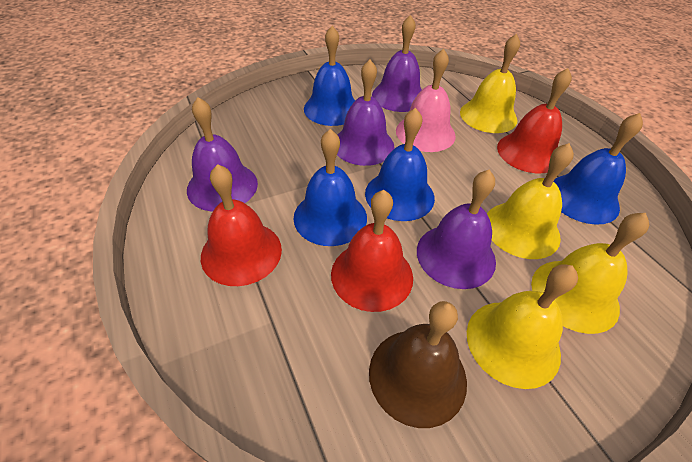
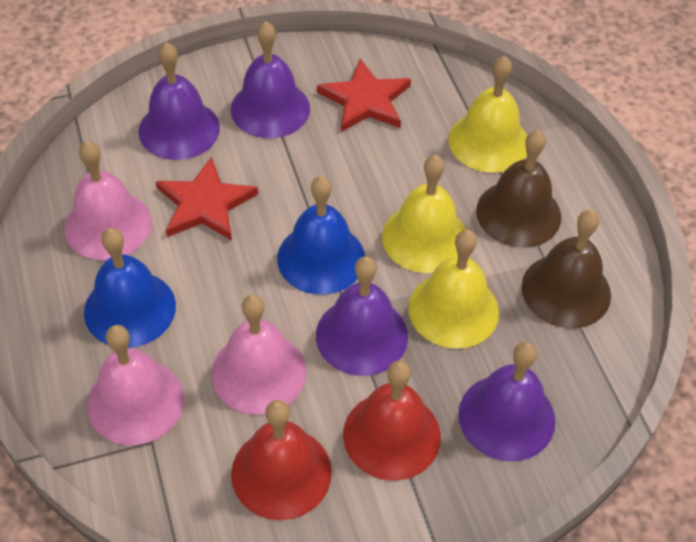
blue bell: [293,129,367,246] [304,26,355,126] [365,108,435,221] [554,113,643,225] = 4 -> [84,228,176,348] [277,176,365,295] = 2
brown bell: [369,301,467,428] = 1 -> [476,130,561,248] [521,210,611,328] = 2
pink bell: [396,49,456,152] = 1 -> [64,141,152,260] [87,325,184,445] [212,295,306,415] = 3
red bell: [201,164,282,286] [331,190,413,312] [497,68,572,173] = 3 -> [231,400,332,520] [343,361,441,481] = 2
red star: none = 0 -> [156,157,258,241] [317,59,411,132] = 2
yellow bell: [460,34,520,133] [467,265,578,389] [487,143,574,259] [531,213,649,334] = 4 -> [382,155,466,273] [409,230,499,349] [449,56,527,173] = 3

